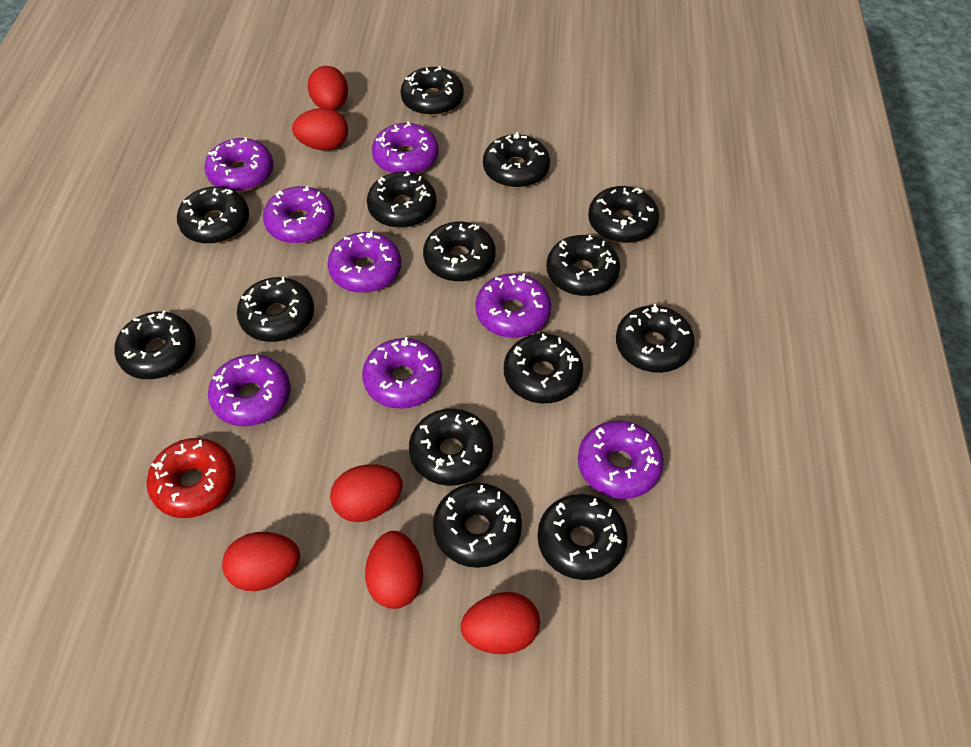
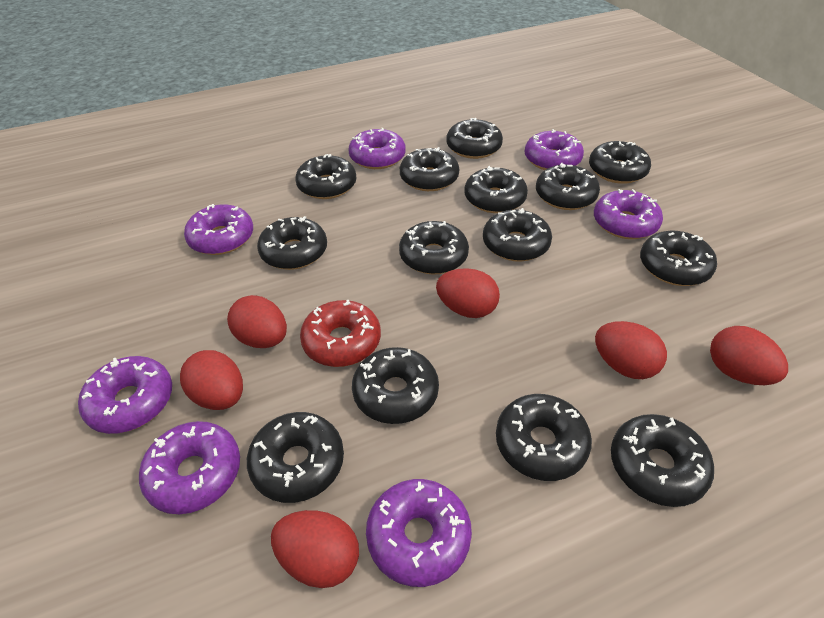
purple donut: [204,137,274,192] [208,354,291,426] [263,186,334,244] [327,230,401,293] [362,337,442,409] [372,121,439,174] [475,273,551,338] [578,420,664,499] = 8 -> [78,356,172,434] [139,421,240,514] [184,204,253,255] [348,128,406,169] [366,479,472,587] [525,129,584,170] [594,189,663,239] = 7

